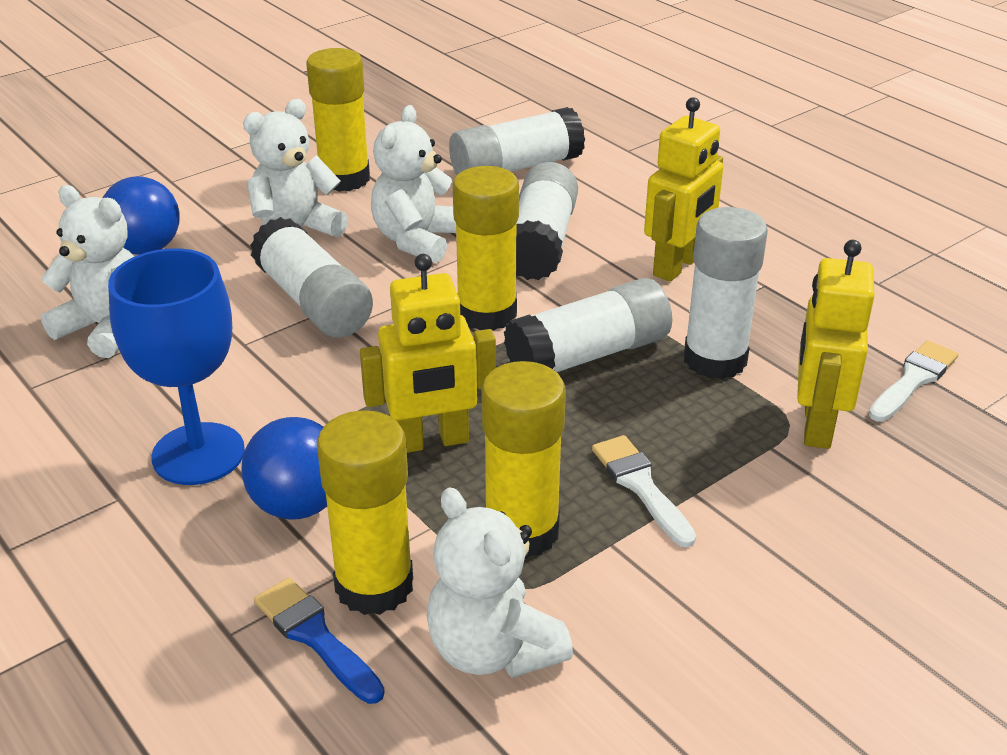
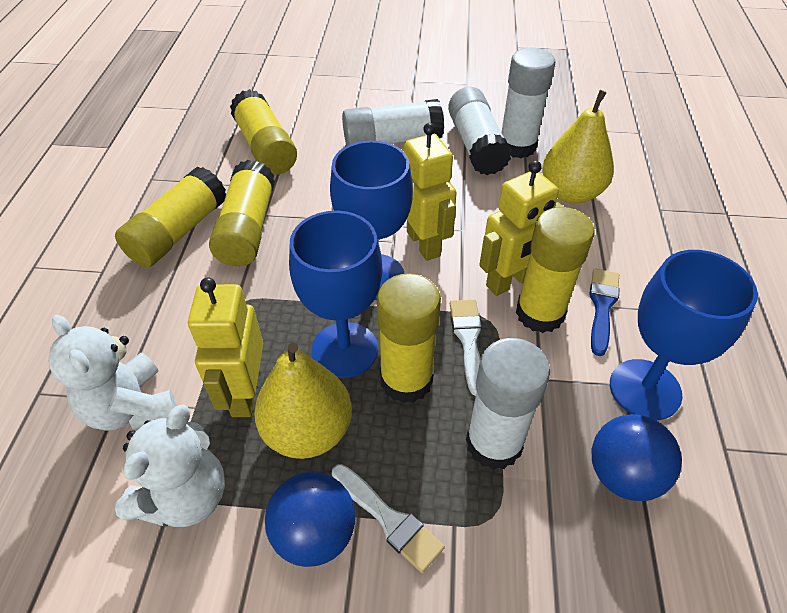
blue goblet: [108,248,245,485] = 1 -> [289,211,382,378] [330,141,413,300] [610,250,758,420] = 3
white glue stick: [250,217,373,338] [449,107,585,175] [504,278,672,372] [516,162,578,280] [684,207,768,379] = 5 -> [342,99,444,146] [448,87,512,175] [466,338,550,470] [501,48,555,158] = 4
white teddy bear: [41,185,134,358] [243,99,348,237] [371,105,456,263] [427,487,573,678] = 4 -> [48,315,176,431] [115,405,225,527] = 2
yellow glue stick: [306,48,370,192] [317,410,413,615] [453,166,519,331] [481,361,566,559] = 4 -> [115,167,226,267] [209,160,275,266] [230,89,297,175] [377,273,441,403] [516,207,595,333] = 5
yellow pear: none = 0 -> [254,342,352,459] [542,90,614,203] = 2

